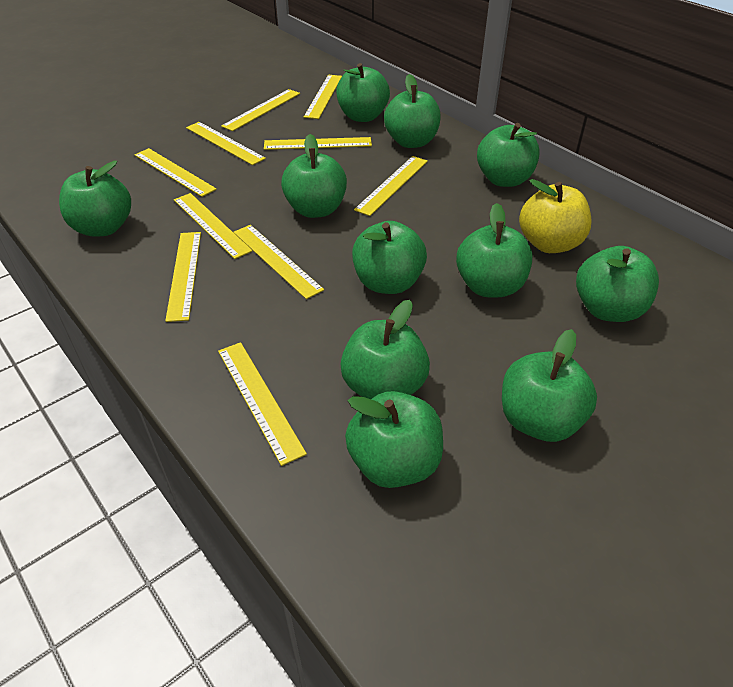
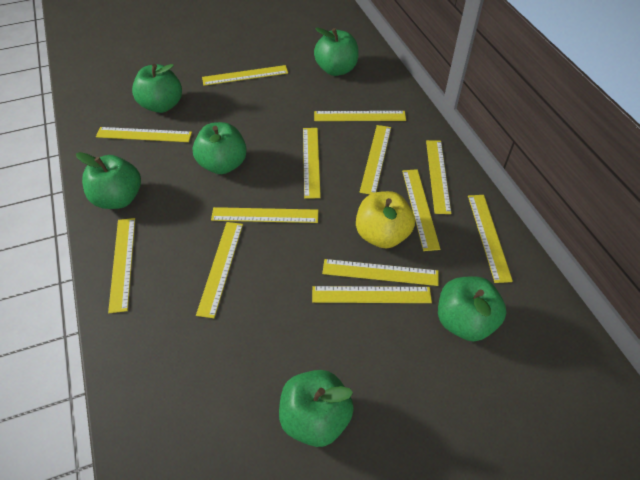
green apple: [59,161,131,237] [281,134,347,218] [336,63,390,122] [340,300,430,399] [345,391,443,488] [352,221,427,294] [384,74,441,148] [456,203,532,298] [477,123,540,187] [502,329,597,442] [576,246,659,322] = 11 -> [76,152,141,209] [132,64,182,113] [193,122,247,174] [279,370,354,447] [314,27,359,76] [438,277,506,341] = 6
yellow ruler: [135,148,217,197] [165,232,201,322] [174,193,253,259] [186,122,266,165] [218,342,307,466] [221,89,300,131] [234,225,324,299] [264,137,372,150] [304,75,342,119] [354,156,428,216] = 10 -> [96,127,192,142] [108,218,135,313] [196,222,243,318] [202,65,288,86] [211,207,318,223] [303,128,321,199] [312,286,432,303] [314,111,406,121] [322,259,439,286] [360,125,391,194] [402,169,440,251] [426,140,451,214] [468,195,513,283] = 13

